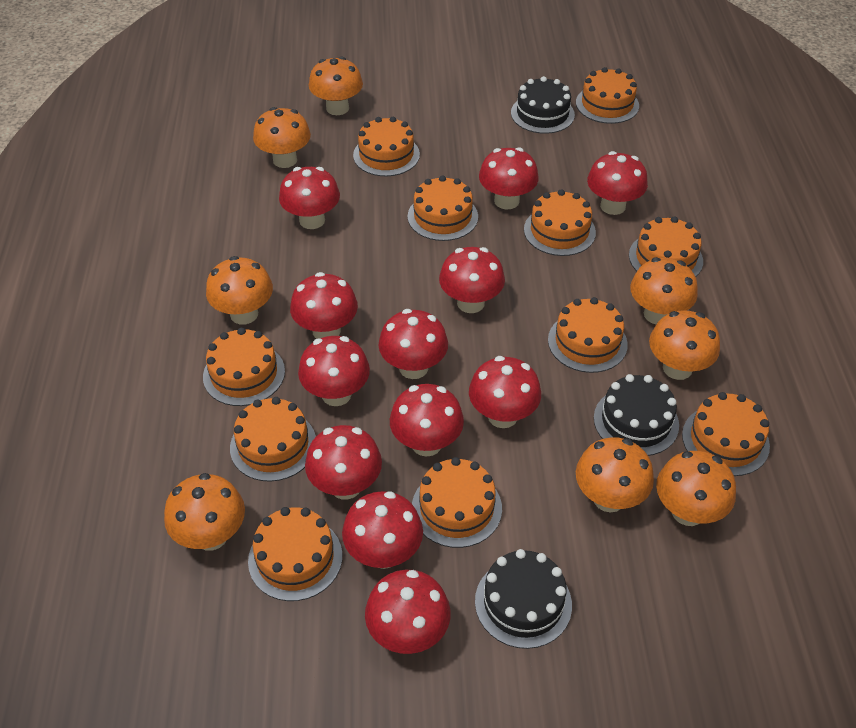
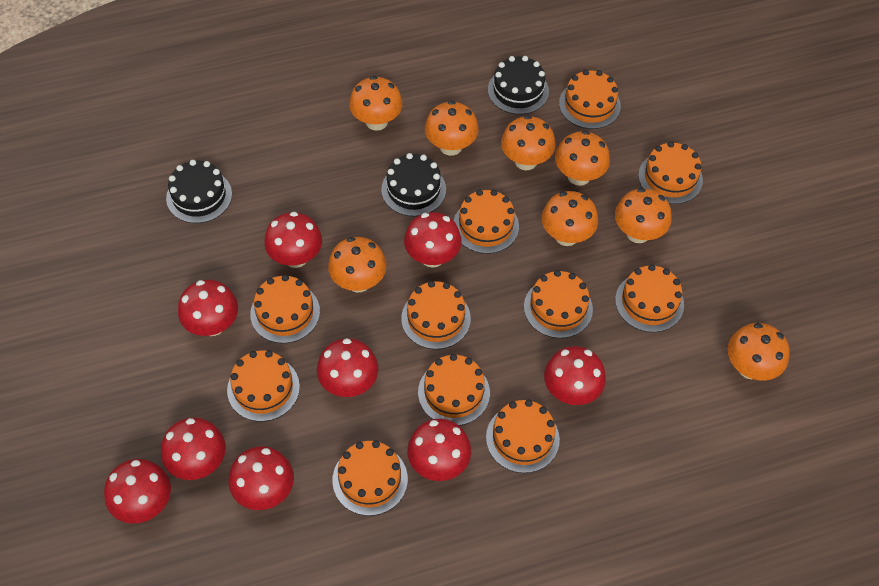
red mushroom: [279,167,340,229] [290,272,358,339] [298,336,370,406] [305,425,382,500] [342,491,423,569] [365,570,451,654] [378,309,448,379] [390,384,464,456] [439,247,505,313] [469,356,541,428] [479,147,539,209] [587,151,648,215] = 12 -> [104,459,171,524] [161,417,226,480] [178,280,238,336] [229,446,294,510] [264,212,322,268] [317,338,378,397] [404,212,462,268] [407,419,471,481] [544,346,606,405] = 9

